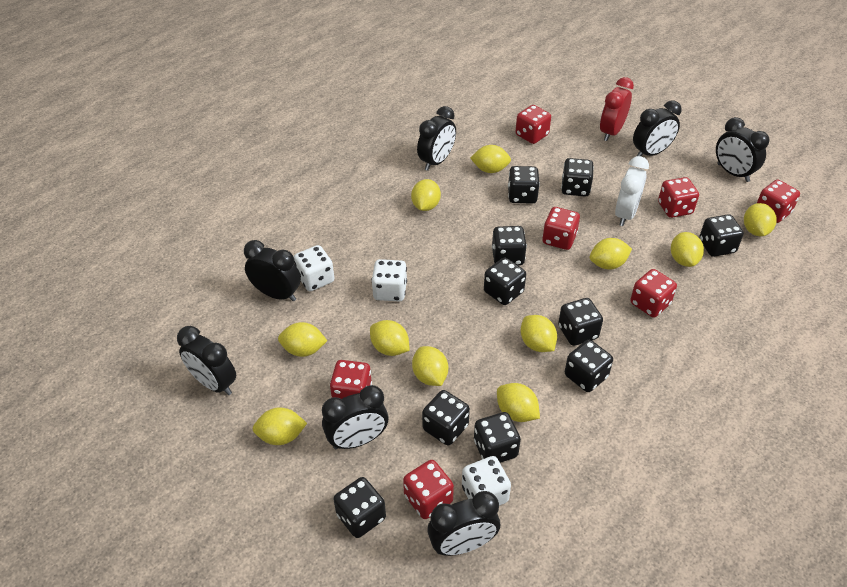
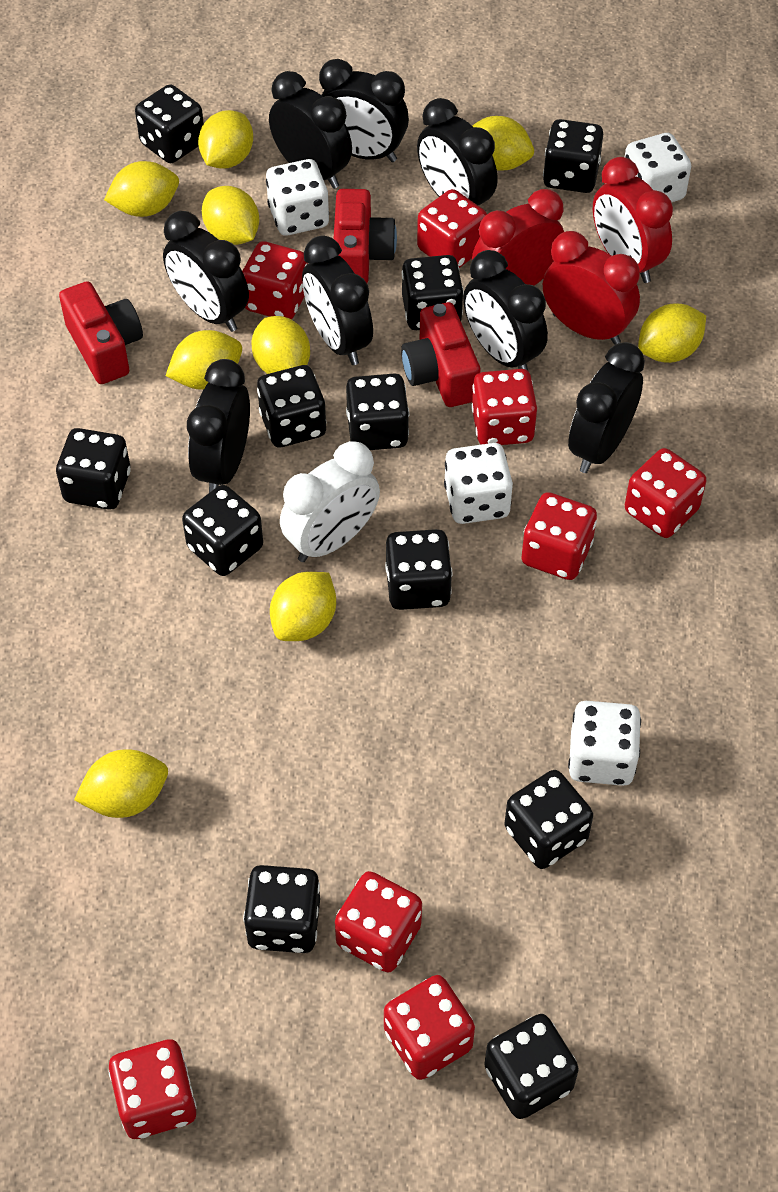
black clock: [177,326,236,395] [244,240,301,301] [322,385,388,449] [417,106,456,171] [427,491,500,556] [633,101,682,156] [716,117,770,182] = 7 -> [163,211,249,332] [187,359,250,493] [269,71,352,189] [302,235,373,365] [319,59,409,162] [417,98,498,206] [463,250,548,370] [568,342,645,473] = 8
black dice: [333,477,386,538] [422,390,470,446] [474,412,521,463] [484,257,526,305] [492,226,527,265] [508,166,540,203] [558,298,603,346] [561,158,594,196] [565,340,613,392] [699,214,744,257] = 10 -> [56,428,131,510] [135,84,204,163] [182,485,263,576] [243,865,320,953] [257,365,327,447] [346,373,409,450] [385,529,452,610] [402,255,464,330] [484,1014,579,1119] [504,770,593,869] [543,119,603,193] = 11
red camera: none = 0 -> [59,281,143,384] [333,189,397,283] [401,302,480,407] = 3
red clock: [600,77,634,141] = 1 -> [472,189,564,286] [543,231,640,345] [593,157,673,283] = 3
red dice: [330,360,372,399] [403,460,454,519] [515,105,551,144] [542,207,580,250] [630,269,677,317] [658,177,699,218] [757,180,800,223] = 7 -> [108,1039,197,1139] [242,241,308,319] [335,871,422,973] [384,975,475,1080] [417,189,487,268] [471,369,537,445] [521,492,597,580] [625,448,706,538] = 8
white dice: [294,245,334,291] [371,259,407,302] [462,456,511,506] = 3 -> [266,159,329,236] [444,443,513,524] [568,701,641,786] [625,133,691,202] = 4
yellow lemon: [253,407,307,445] [278,322,327,357] [370,320,410,356] [411,179,441,211] [412,346,448,386] [470,145,511,173] [497,383,540,422] [521,315,557,352] [590,238,632,270] [671,232,704,267] [744,203,777,236] = 11 -> [74,749,168,818] [104,161,179,217] [166,330,242,390] [198,110,253,169] [202,186,259,245] [251,316,310,374] [270,572,336,641] [472,116,534,171] [638,303,706,363] = 9

